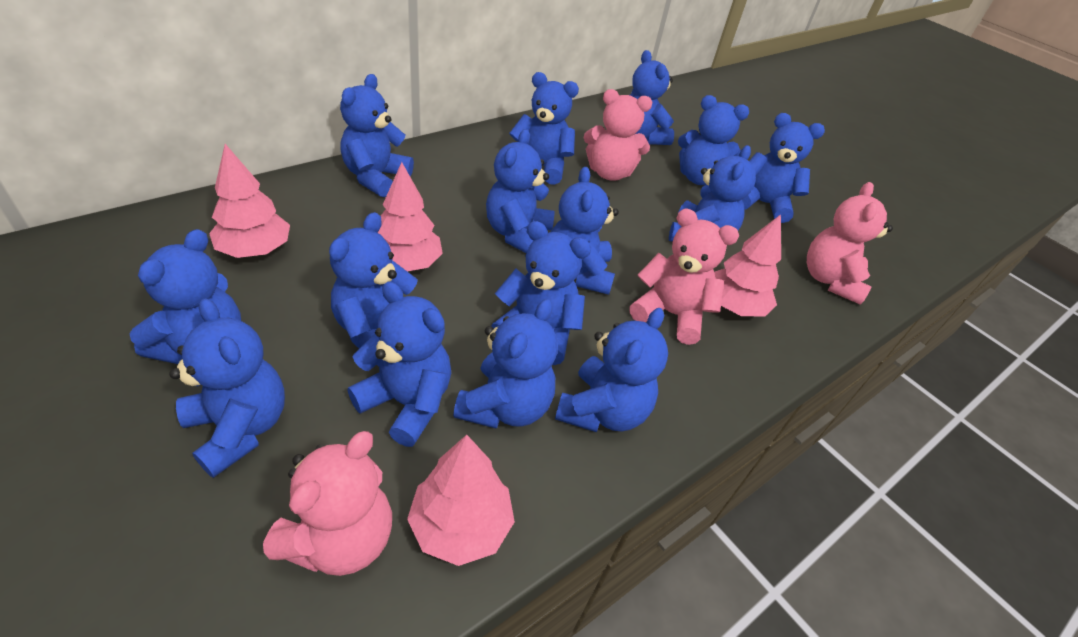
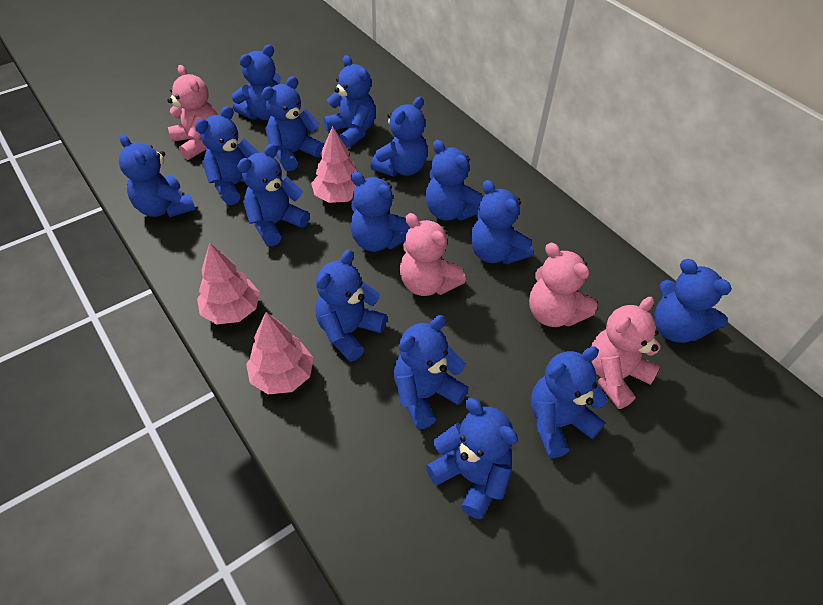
pink tree: [209,144,290,258] [377,162,443,271] [407,435,515,566] [714,214,781,317] = 4 -> [197,243,260,324] [246,312,313,395] [311,126,357,203] = 3

